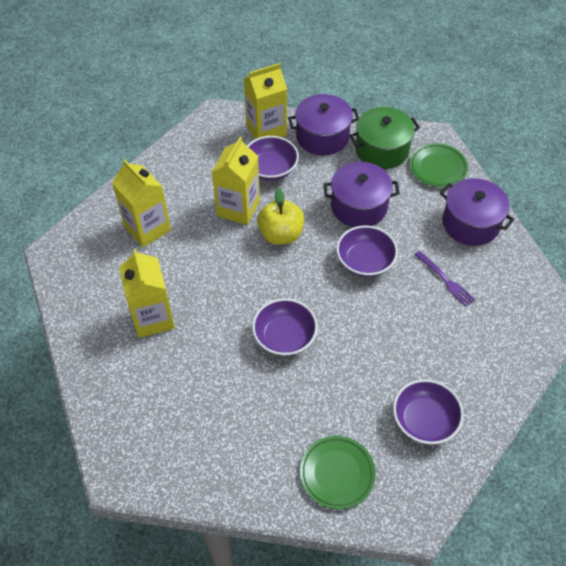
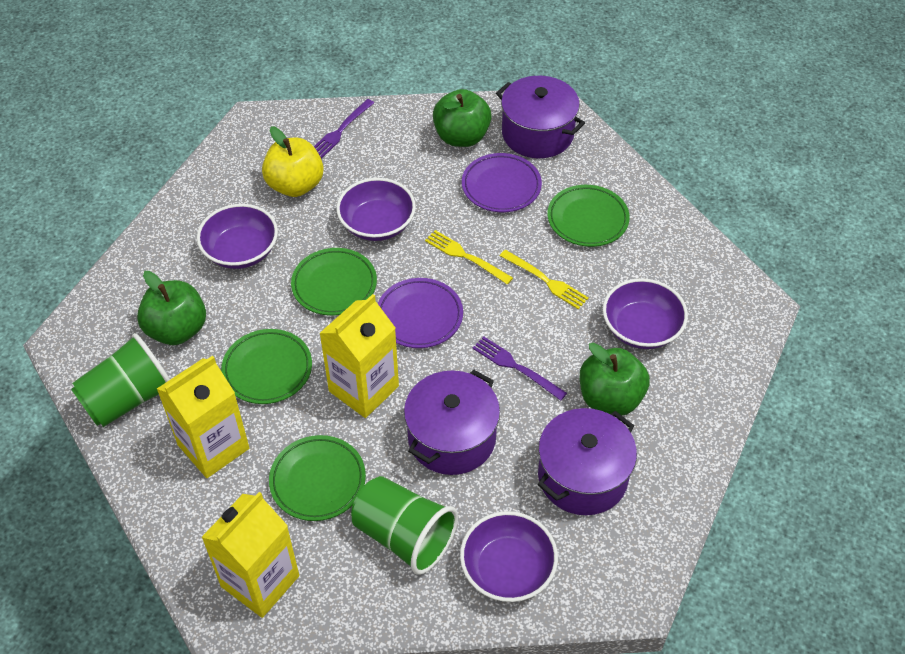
green apple: none = 0 -> [137,271,206,345] [433,89,492,147] [580,343,650,415] = 3
green cup: none = 0 -> [71,333,170,427] [351,476,458,575] = 2
green plate: [300,436,375,509] [409,143,468,187] = 2 -> [221,329,312,404] [269,435,366,521] [291,248,377,315] [547,185,630,247] = 4
green pot: [349,107,420,169] = 1 -> none = 0
purple fork: [414,251,476,307] = 1 -> [314,99,374,159] [473,336,567,401] = 2
purple plate: none = 0 -> [378,278,463,348] [462,153,542,212] = 2
yellow carton: [112,159,171,247] [119,249,175,338] [212,137,260,225] [244,63,287,139] = 4 -> [157,356,249,478] [201,492,299,618] [319,294,399,418] = 3
yellow fork: none = 0 -> [425,230,513,285] [500,250,589,309] = 2

